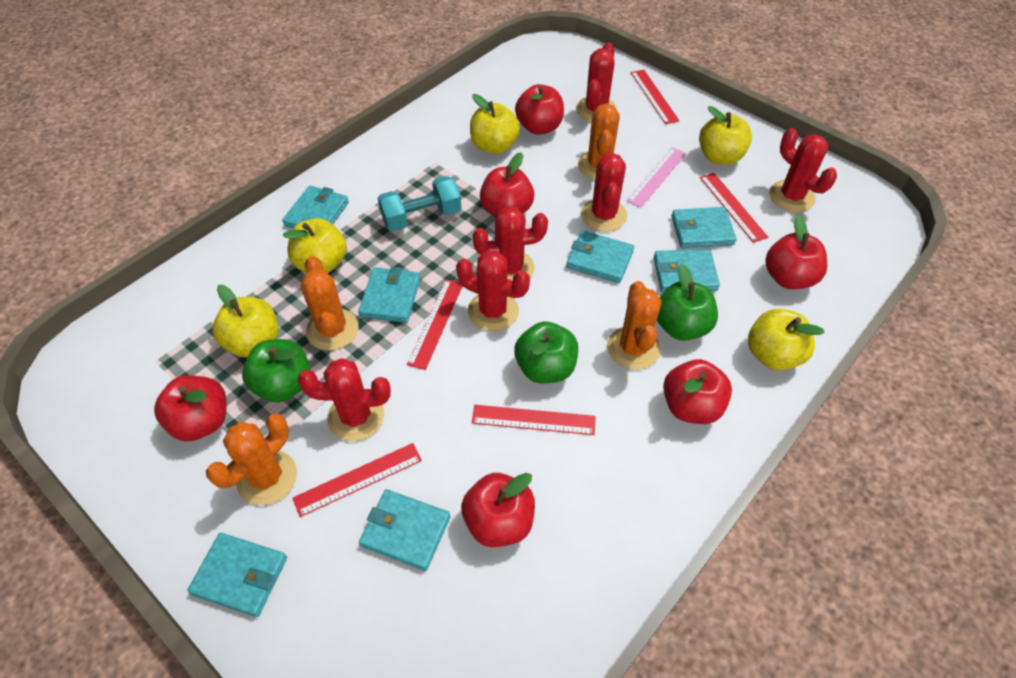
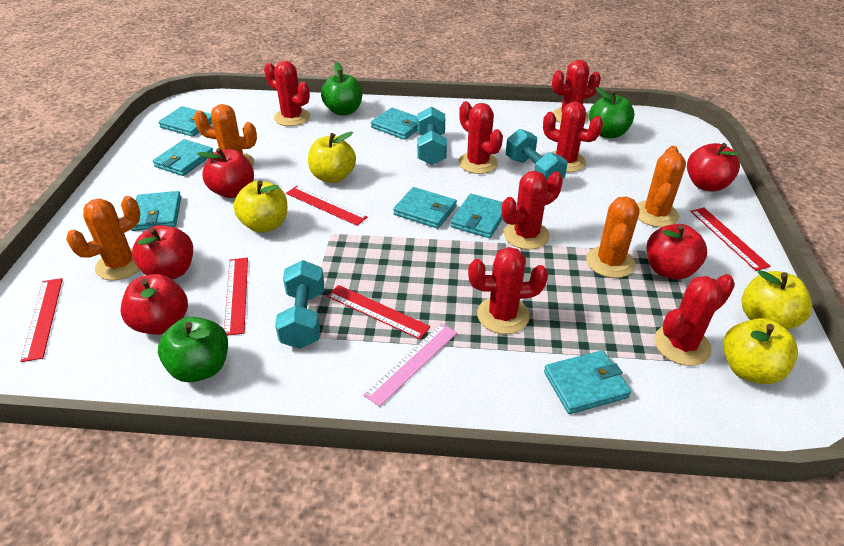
red apple: [154,375,227,441] [461,473,535,547] [480,152,534,217] [515,84,564,135] [663,359,732,424] [765,215,827,289] = 6 -> [121,274,188,335] [132,225,193,279] [197,148,254,198] [647,224,707,280] [687,143,740,192] = 5
red cactus: [297,358,391,441] [456,250,530,331] [472,206,548,281] [576,43,617,122] [581,152,627,232] [769,128,837,212] = 6 -> [264,61,310,126] [458,101,503,174] [468,247,548,334] [502,171,563,250] [543,102,603,172] [552,60,601,123] [654,274,735,366] = 7
turquoise dumbbell: [378,176,461,231] = 1 -> [275,260,324,349] [417,107,447,165] [506,129,567,182] = 3
yellow apple: [213,285,279,357] [283,218,347,273] [470,94,520,154] [699,106,752,165] [748,309,825,370] = 5 -> [233,180,287,233] [308,132,356,183] [723,318,798,384] [742,270,812,330] = 4

